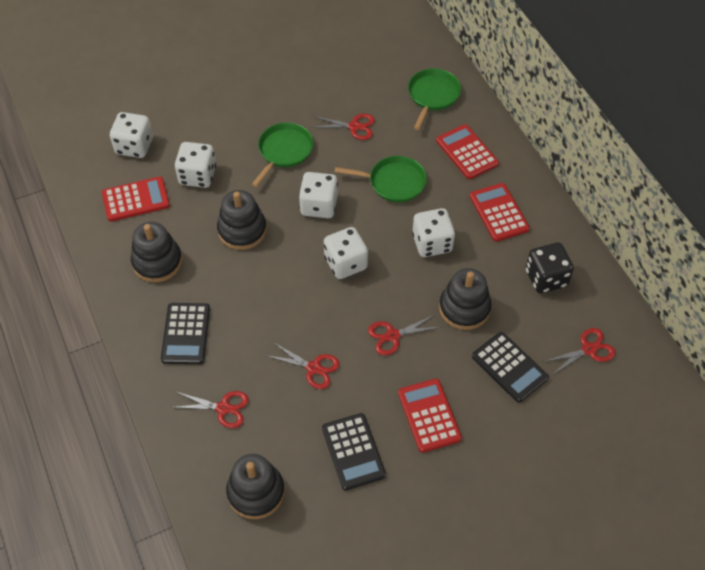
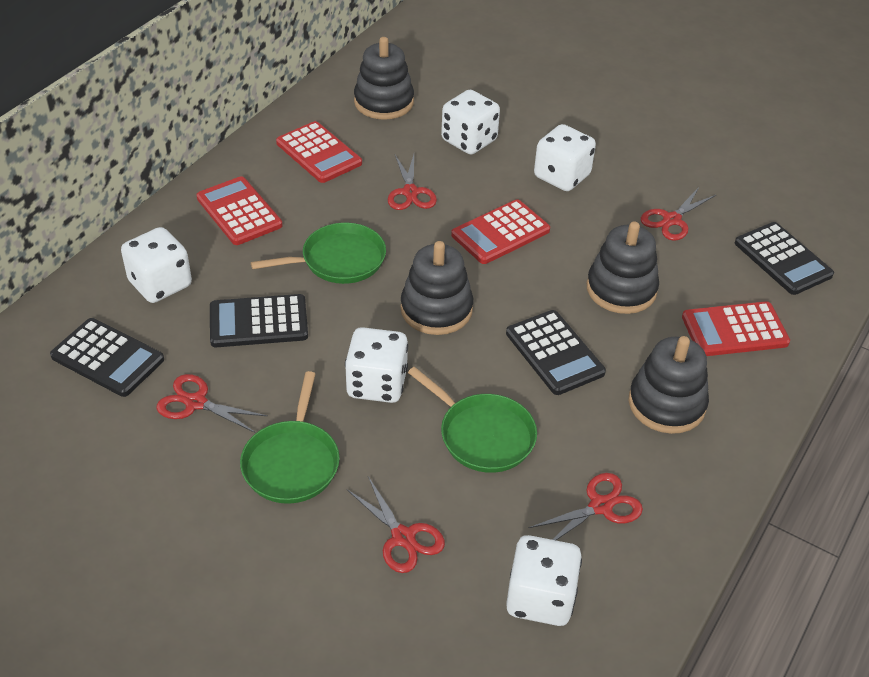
black calculator: [161,303,210,364] [322,413,386,491] [472,332,549,403] = 3 -> [50,318,164,397] [210,294,308,347] [506,310,606,395] [735,222,834,295] = 4
black dice: [526,243,574,293] = 1 -> none = 0

